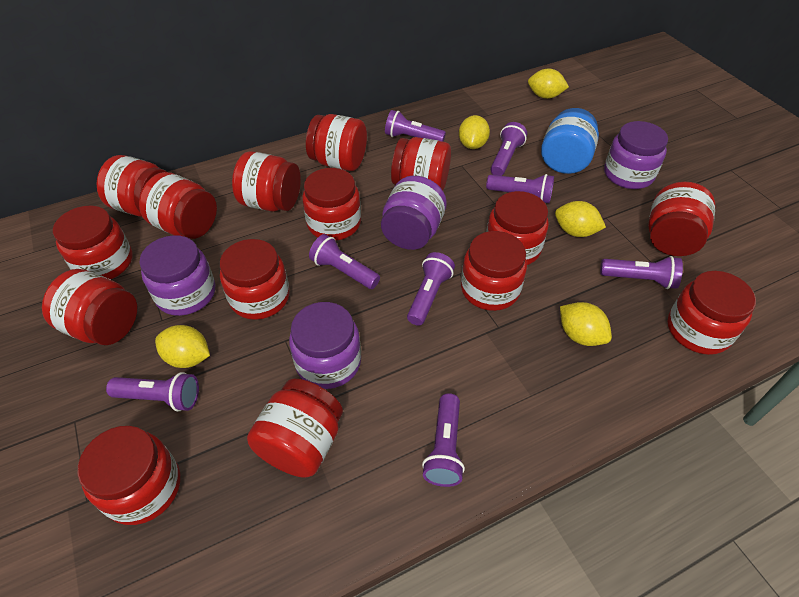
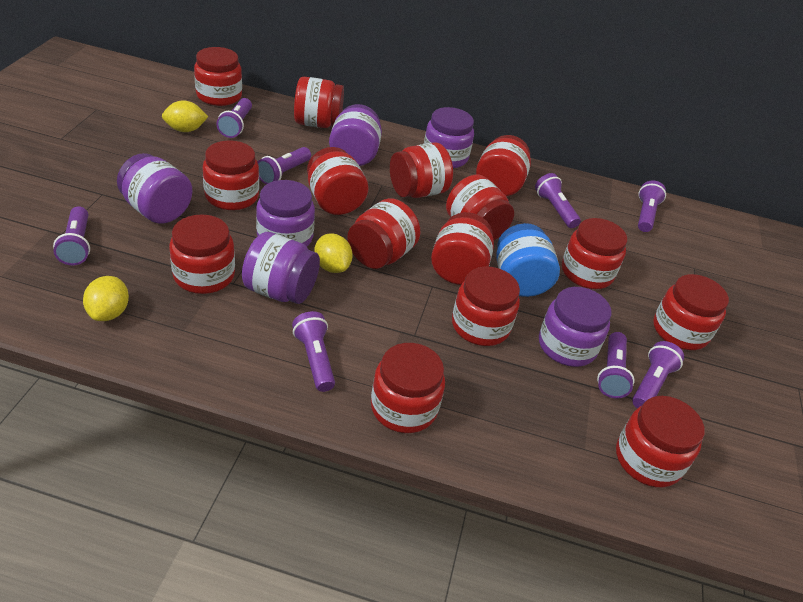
purple jar: [139,235,215,316] [289,302,361,389] [381,176,447,250] [604,121,668,189] = 4 -> [117,153,192,224] [242,232,320,304] [256,180,315,247] [329,104,382,166] [424,107,474,168] [539,287,611,367] = 6
yellow lemon: [155,325,210,368] [459,115,490,149] [528,68,569,99] [555,201,606,237] [560,302,612,346] = 5 -> [83,276,129,321] [162,100,208,132] [314,233,353,273] = 3

